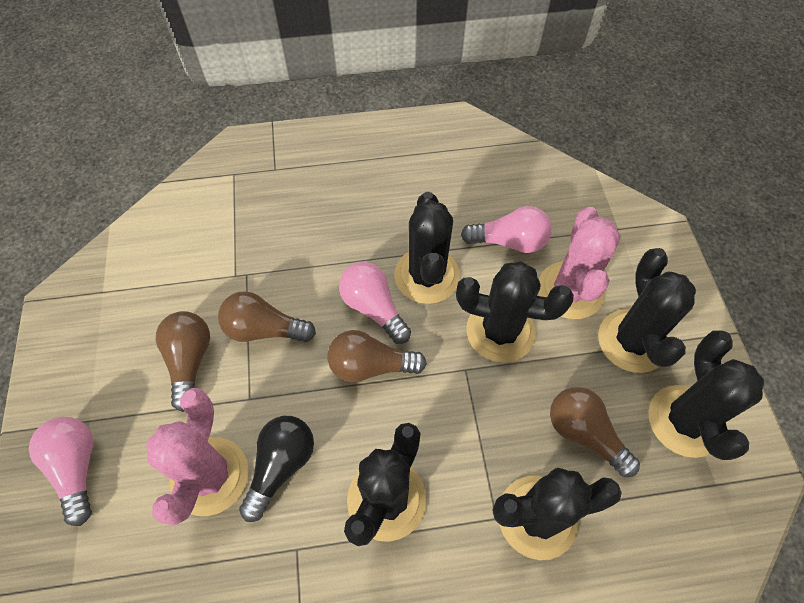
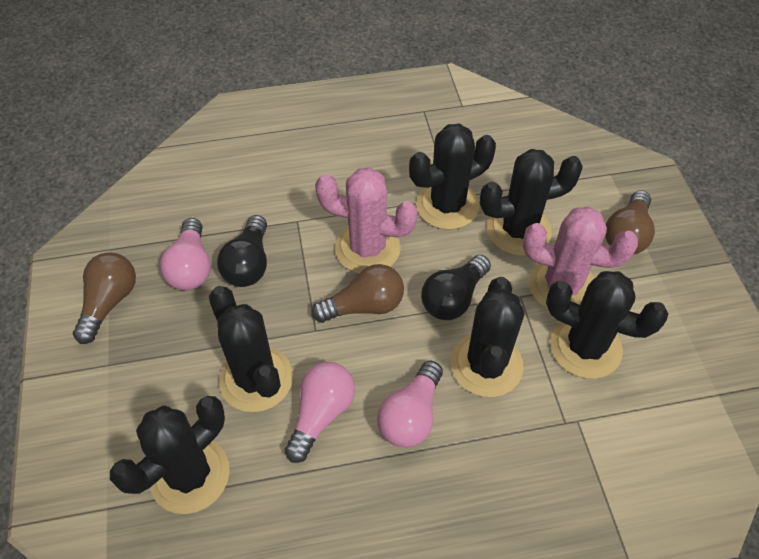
black light bulb: [239,416,314,522] = 1 -> [217,215,267,287] [421,255,491,320] = 2
brown light bulb: [156,311,210,412] [218,291,316,342] [328,330,427,383] [550,387,640,477] = 4 -> [73,252,136,344] [311,264,404,323] [605,190,655,254] = 3

